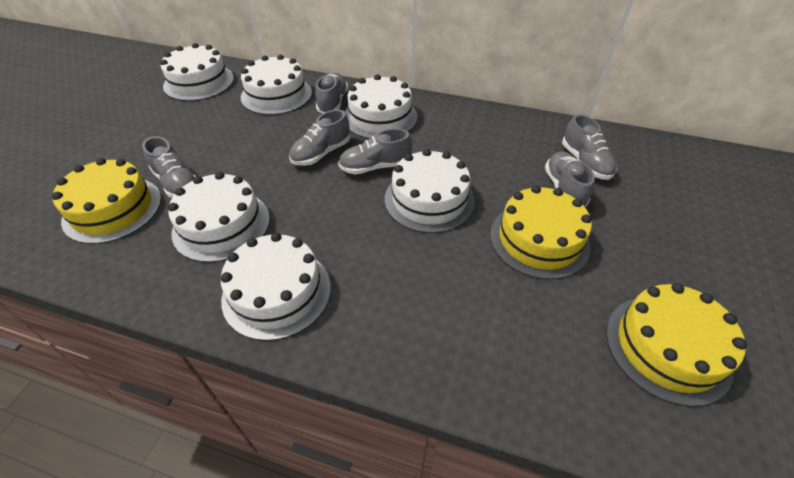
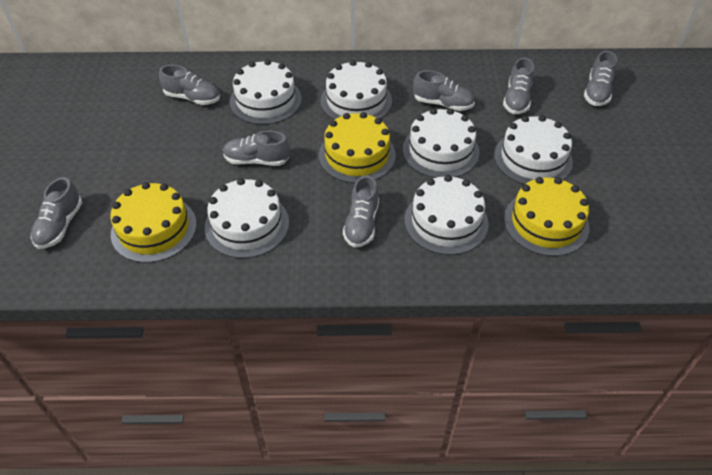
grey shoe: [142,136,196,198] [289,109,350,166] [315,73,348,113] [338,128,412,174] [545,151,595,207] [562,114,617,180] = 6 -> [31,177,82,249] [159,65,220,105] [223,131,290,166] [343,175,379,248] [413,70,475,111] [503,58,534,114] [584,51,617,106] = 7

